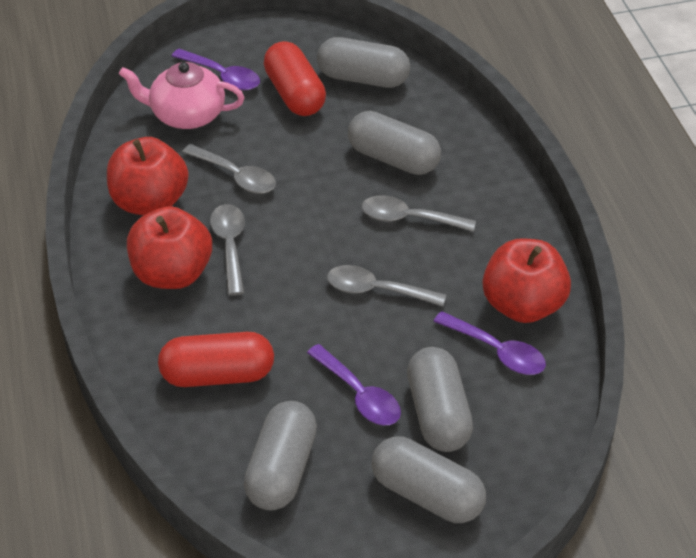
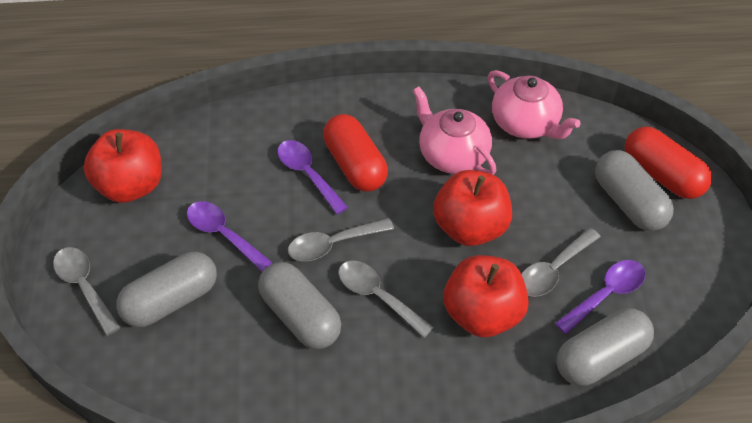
grey capsule: [244,401,317,511] [317,37,410,88] [348,111,441,175] [371,437,486,523] [407,347,473,452] = 5 -> [116,252,217,327] [258,262,341,349] [557,308,654,386] [595,150,674,231] = 4
pink teapot: [119,62,245,129] = 1 -> [412,86,496,175] [488,70,581,139] = 2

